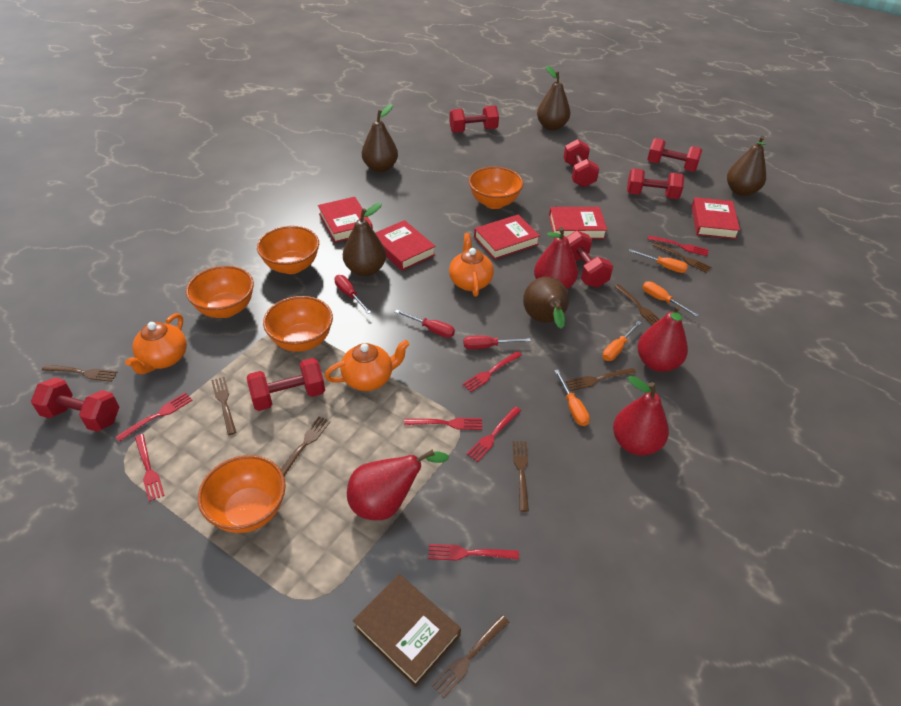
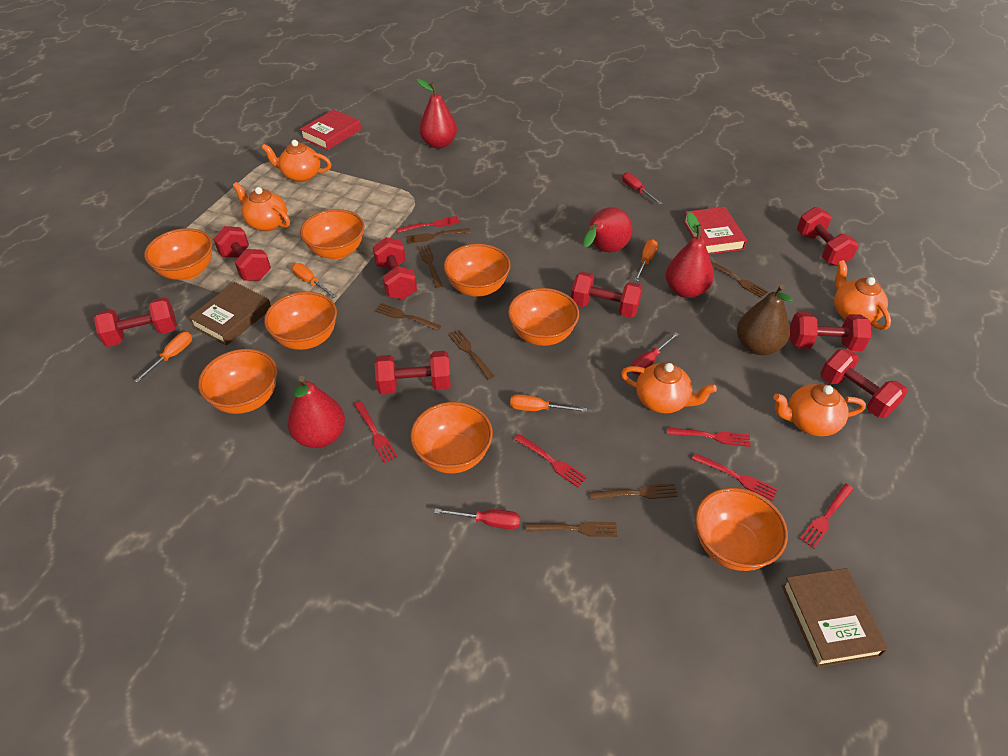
brown book: [353,574,461,687] = 1 -> [188,282,271,346] [782,568,888,667] = 2
brown fork: [42,365,118,382] [211,377,237,435] [280,416,331,476] [431,615,509,698] [513,441,529,512] [566,368,636,391] [614,284,660,325] [652,242,711,273] = 8 -> [375,303,441,331] [406,228,471,244] [418,244,443,288] [448,329,494,380] [526,521,617,537] [590,483,678,500] [711,261,768,298] = 7
brown pear: [343,203,386,276] [362,104,398,172] [523,277,569,329] [537,66,570,130] [727,136,766,196] = 5 -> [737,284,793,355] = 1
orange bowl: [186,266,254,318] [198,455,286,533] [257,226,319,274] [263,296,333,352] [469,167,523,209] = 5 -> [144,228,213,280] [198,349,278,414] [264,292,337,350] [300,209,365,260] [410,402,493,473] [444,243,511,297] [508,288,579,346] [695,488,788,571] = 8
orange teapot: [125,313,187,374] [325,340,410,391] [449,233,494,297] = 3 -> [233,182,290,231] [262,140,331,182] [621,362,717,413] [773,384,866,437] [834,260,891,330] = 5
red book: [318,197,373,243] [375,220,436,271] [474,214,540,260] [549,207,607,239] [691,197,740,239] = 5 -> [300,109,361,150] [683,207,747,254] = 2
red dumbbell: [31,378,119,432] [246,358,325,411] [449,105,499,133] [563,139,599,187] [567,231,613,288] [627,168,684,199] [647,138,702,172] = 7 -> [94,297,177,347] [213,226,271,281] [373,237,417,300] [375,351,451,395] [571,272,643,318] [790,312,871,351] [797,207,859,266] [820,349,908,418] = 8
red fork: [116,393,193,442] [135,434,165,502] [404,418,482,430] [428,544,519,561] [462,351,522,392] [466,406,521,462] [648,236,709,256] = 7 -> [354,401,398,463] [397,216,460,233] [514,434,587,487] [667,427,751,447] [692,453,778,500] [800,483,854,548] = 6

